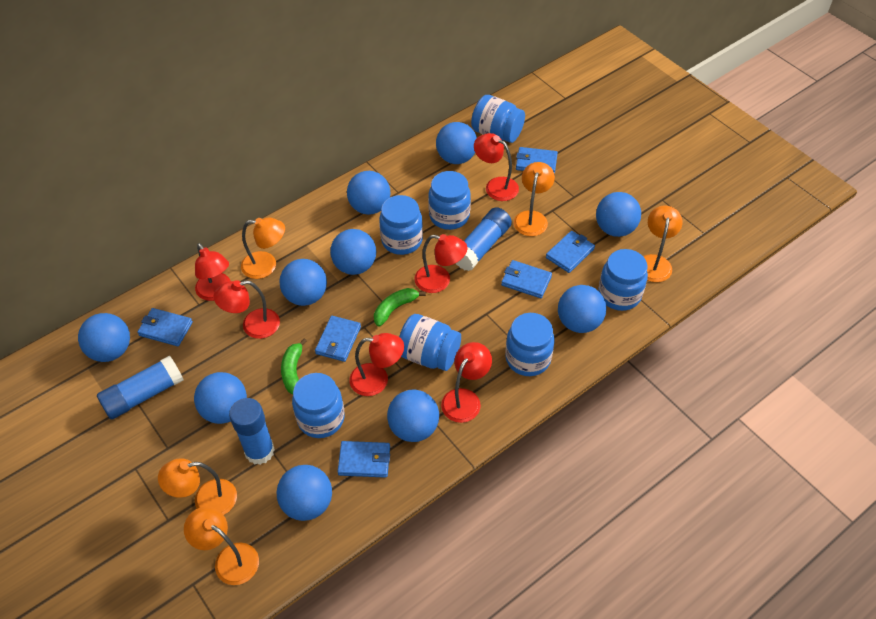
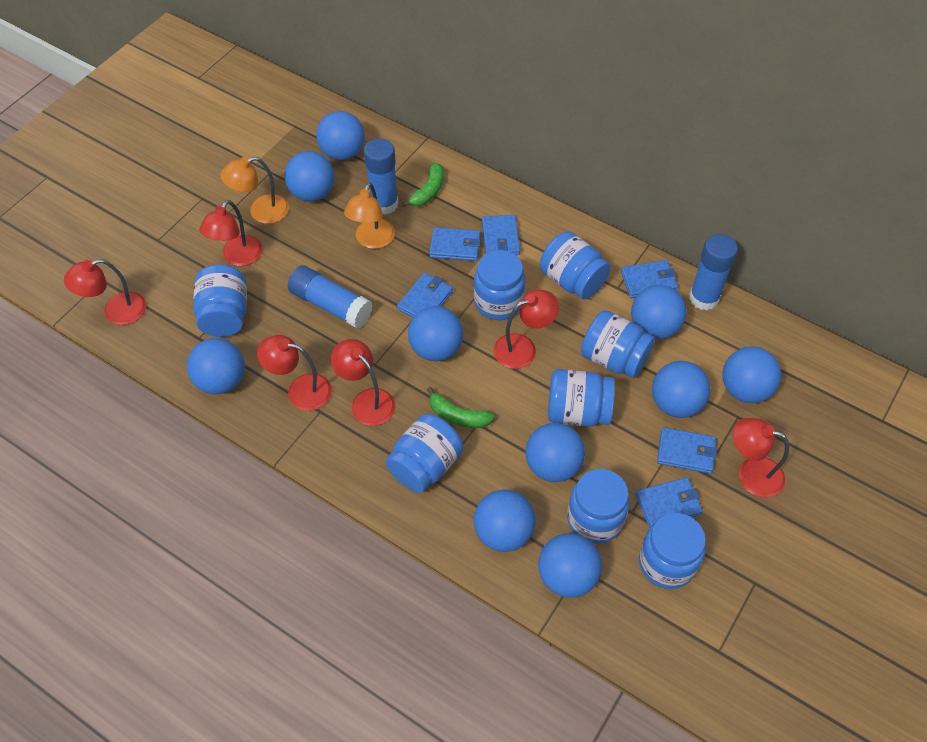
blue jar: [292,373,345,438] [379,195,423,255] [399,314,461,371] [428,171,471,230] [471,95,525,143] [505,313,554,376] [598,249,648,311] = 7 -> [194,264,247,337] [385,414,463,493] [474,250,525,320] [540,231,611,299] [548,369,615,427] [567,469,630,544] [581,310,655,378] [639,513,706,589] = 8
orange lamp: [158,458,237,515] [184,507,259,585] [241,218,285,279] [514,162,555,236] [643,206,683,282] = 5 -> [220,157,289,224] [344,183,395,249] = 2

